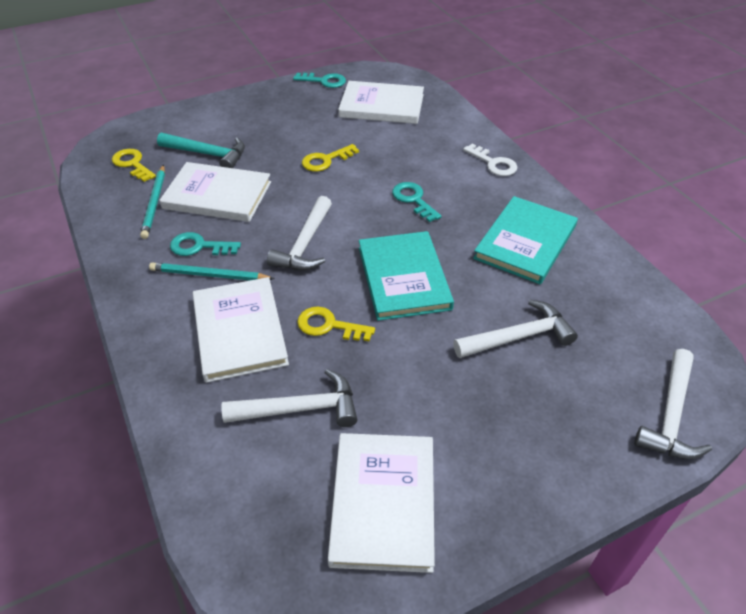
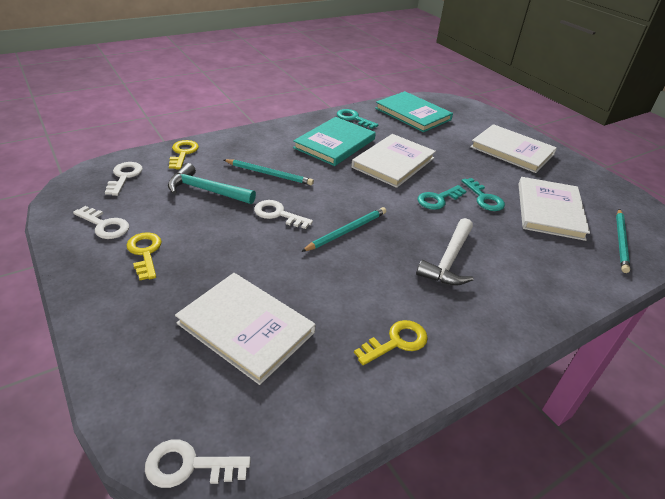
turquoise pencil: [140,165,165,239] [149,262,275,280] = 2 -> [224,159,314,185] [301,207,386,252] [616,209,630,273] = 3
white hammer: [221,369,358,427] [267,196,332,270] [453,300,578,358] [634,349,712,459] = 4 -> [416,218,474,286] = 1
white key: [463,143,517,176] = 1 -> [73,206,129,239] [105,162,143,196] [145,439,251,488] [254,200,313,229] = 4

